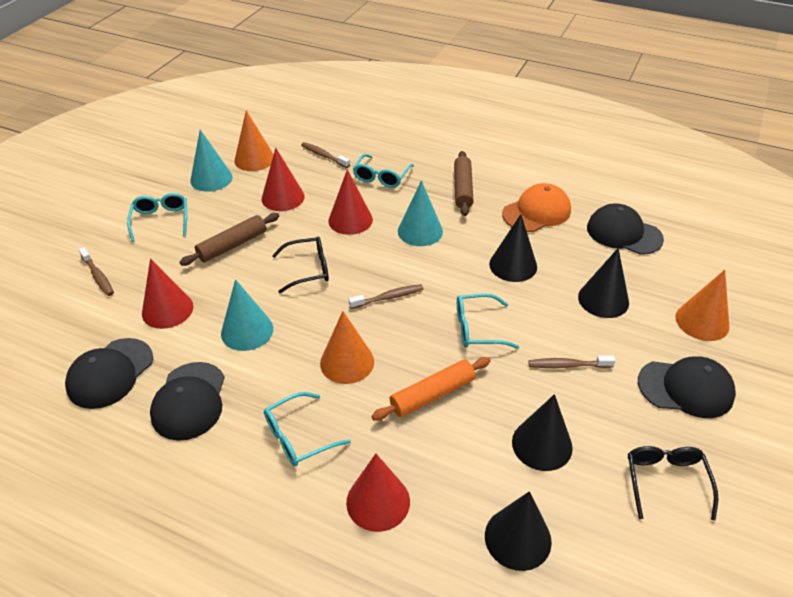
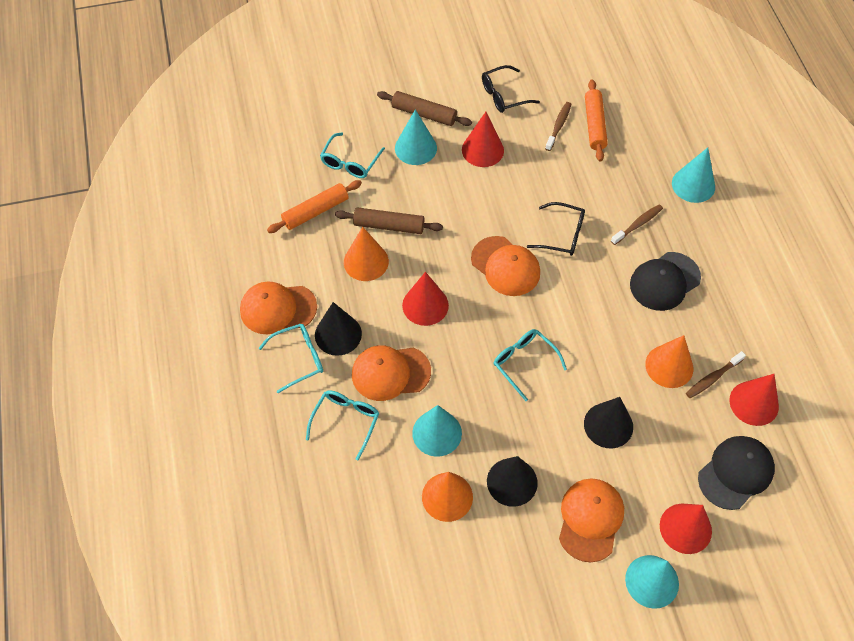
black cap: [65,338,153,409] [150,362,225,441] [587,203,664,255] [638,356,736,418] = 4 -> [630,252,701,311] [698,436,775,510] = 2
black cone: [485,491,552,571] [489,214,537,282] [512,394,573,471] [578,248,629,318] = 4 -> [315,302,362,356] [487,456,538,507] [584,397,633,449] = 3
brown toothbrush: [79,247,114,296] [301,142,350,168] [349,284,423,309] [528,356,616,368] = 4 -> [545,102,571,151] [611,204,663,245] [686,351,746,398] = 3
orange cap: [502,183,571,232] = 1 -> [240,282,317,334] [352,345,431,401] [471,236,540,296] [559,478,624,563] = 4
orange rolling pin: [371,357,491,421] = 1 -> [267,180,362,233] [585,79,608,161] = 2
turquoise cone: [190,130,232,192] [221,279,273,351] [398,180,443,246] = 3 -> [395,109,437,165] [412,405,462,457] [625,555,679,609] [672,147,715,203] = 4

